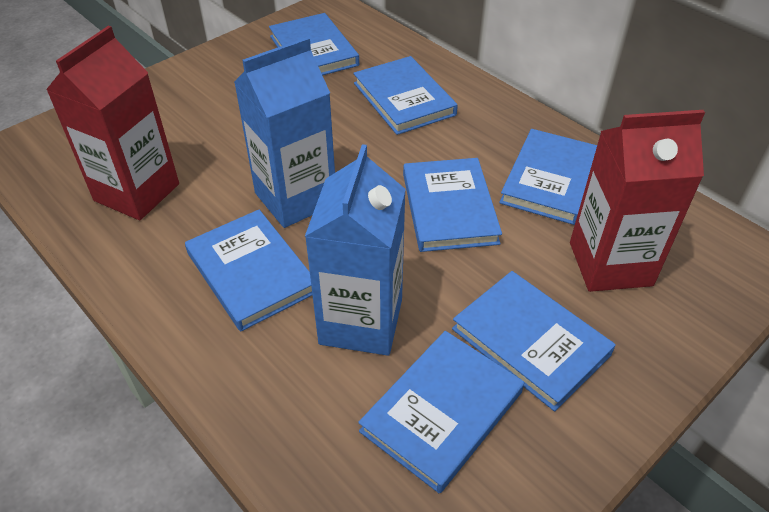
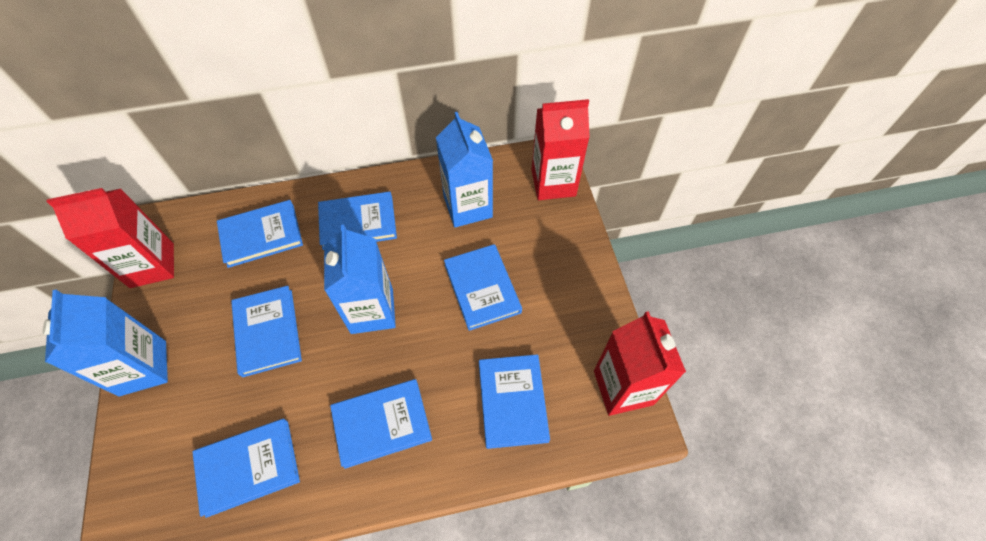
blue carton: [234,37,335,228] [305,144,406,356] = 2 -> [43,290,168,396] [324,225,396,334] [436,112,493,227] = 3
red carton: [46,26,179,220] [570,110,705,292] = 2 -> [46,188,174,288] [531,99,590,200] [594,311,686,416] = 3

